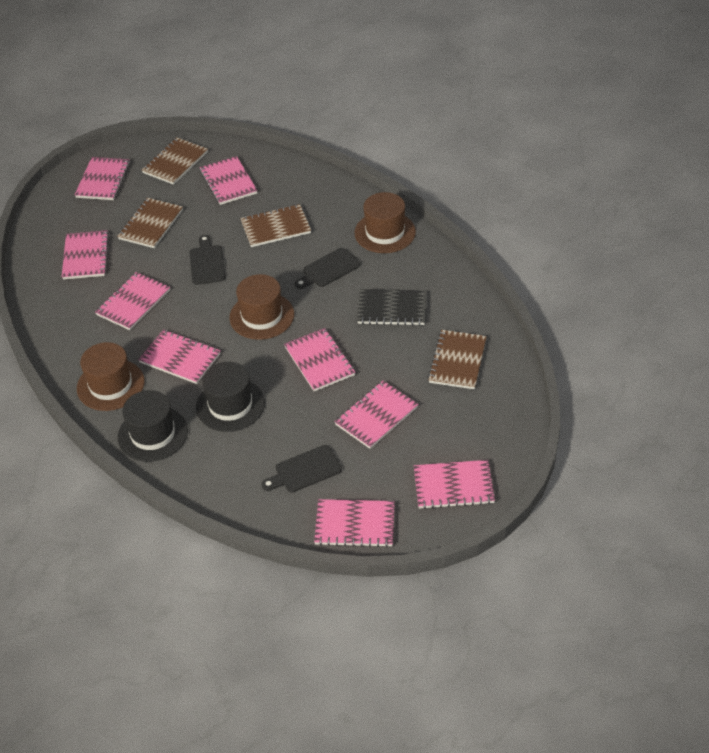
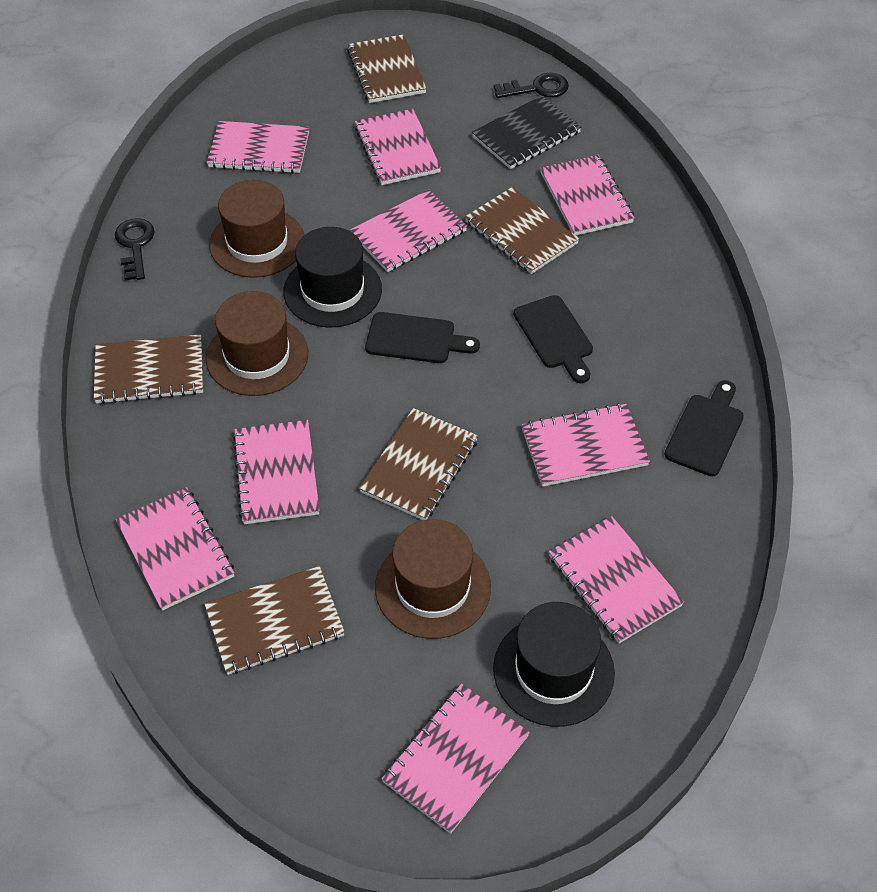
black key: none = 0 -> [115,218,155,280] [494,73,569,98] = 2
brown notebook: [117,198,183,248] [142,137,208,185] [240,204,311,247] [428,330,487,389] = 4 -> [94,334,203,404] [204,566,345,675] [347,34,427,103] [359,408,478,520] [465,187,579,274] = 5

